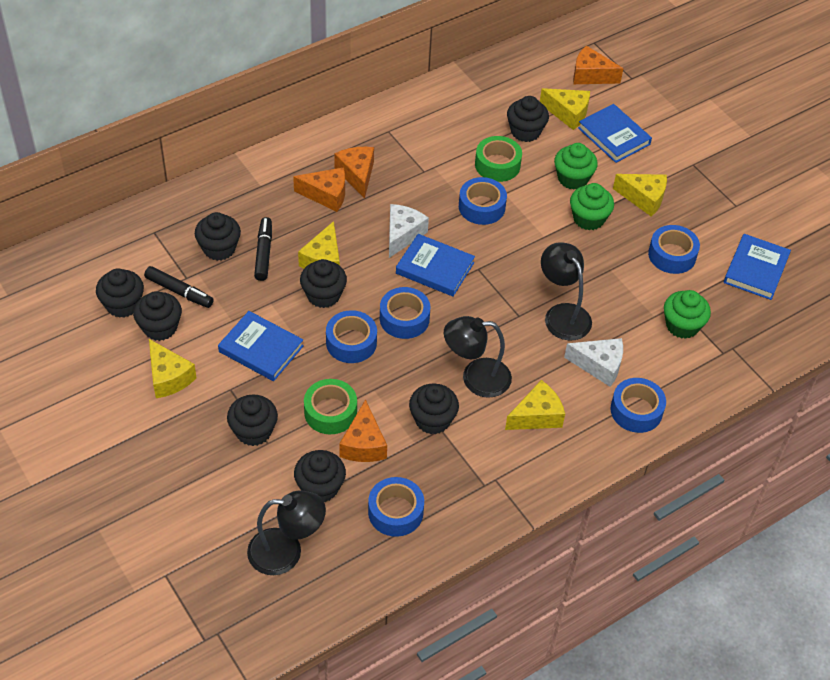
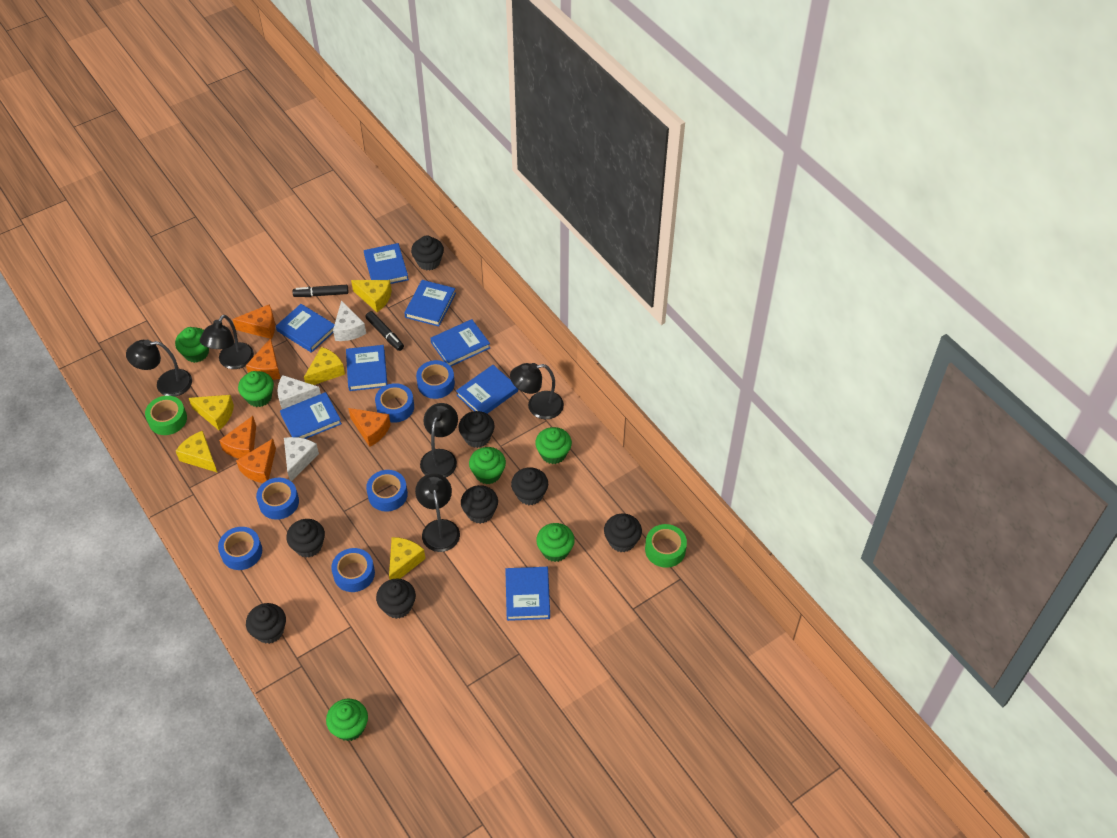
black lamp: [247,490,326,575] [444,316,512,398] [541,242,592,340] = 3 -> [126,340,192,397] [200,315,254,369] [415,473,460,552] [420,403,458,478] [510,363,564,419] = 5
blue book: [218,311,304,381] [396,234,475,296] [578,104,652,163] [724,234,791,300] = 4 -> [276,304,335,353] [280,392,342,439] [346,345,387,391] [364,243,409,284] [404,280,456,327] [431,319,490,366] [456,365,518,414] [505,567,550,621] = 8
green cupcake: [554,143,598,190] [570,183,614,230] [664,290,711,339] = 3 -> [175,327,209,363] [238,371,274,407] [326,699,368,741] [469,447,506,484] [535,427,572,464] [536,523,575,562] = 6
orange cheese: [293,167,345,212] [334,147,374,198] [339,399,387,462] [573,46,624,84] = 4 -> [219,416,256,459] [232,305,275,339] [236,439,276,483] [246,338,281,380] [348,408,391,447] = 5
white cheese: [389,204,429,258] [564,338,623,387] = 2 -> [277,375,321,409] [284,437,319,481] [333,300,366,341] = 3

